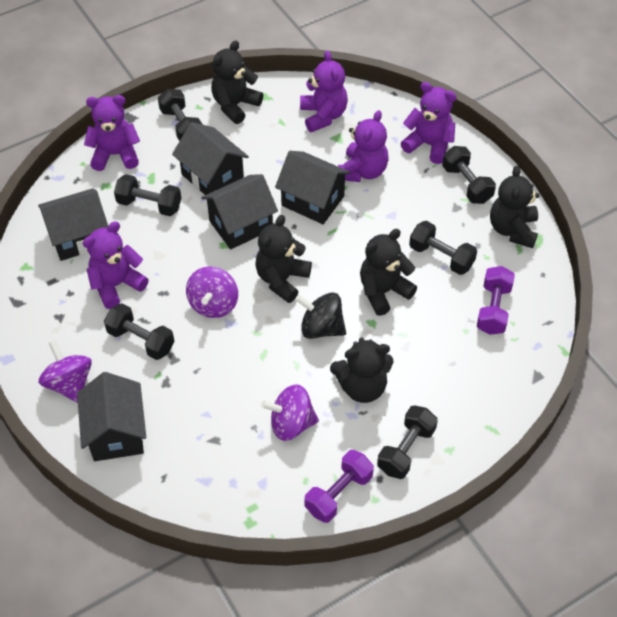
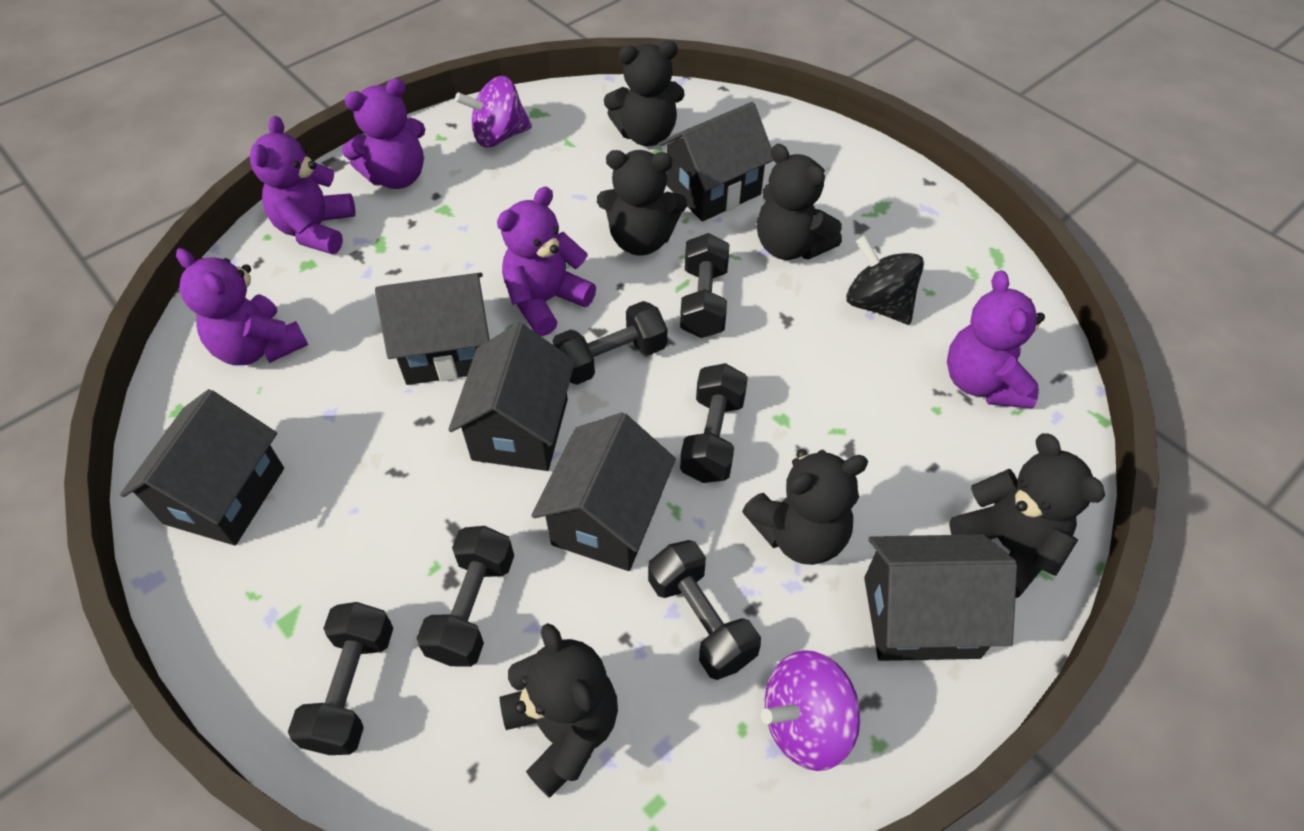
black house: [38,189,108,261] [77,372,146,461] [172,122,249,195] [201,174,278,249] [275,151,351,224] = 5 -> [120,389,284,545] [375,273,489,385] [448,323,575,471] [531,413,676,571] [658,102,774,222] [864,534,1017,661] = 6
black teddy bear: [211,40,263,124] [255,215,312,303] [330,338,393,403] [360,229,417,316] [490,165,539,248] = 5 -> [500,623,618,798] [597,150,687,256] [604,41,685,146] [742,449,868,565] [757,144,842,260] [949,433,1105,598] = 6
purple dumbbell: [304,450,374,523] [477,266,515,335] = 2 -> none = 0
purple spinning top: [39,340,92,403] [186,266,238,318] [261,384,319,441] = 3 -> [455,76,532,147] [761,650,861,771] = 2

